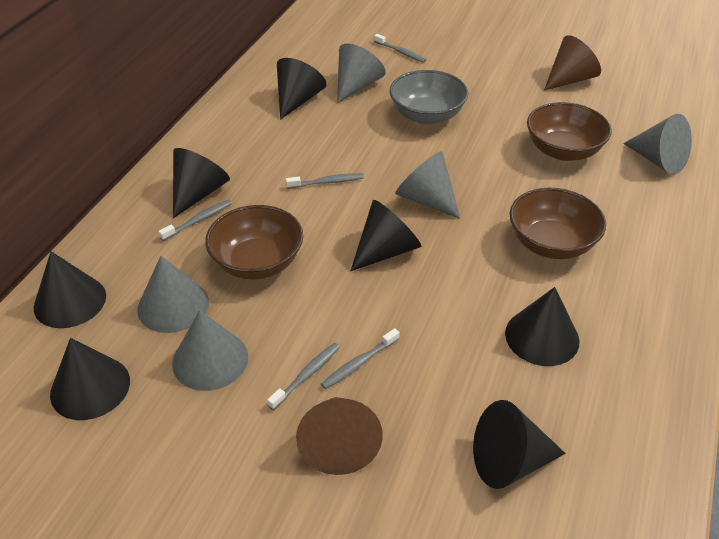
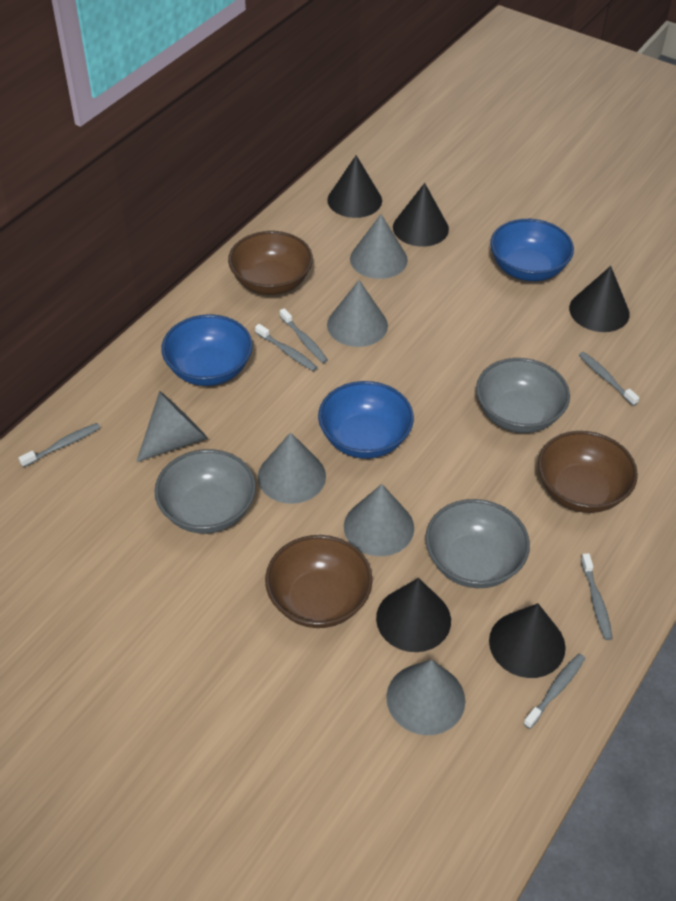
black cone: [34,251,106,328] [50,338,130,420] [173,148,230,218] [277,58,326,120] [351,200,421,271] [473,400,566,489] [505,287,580,366] = 7 -> [327,155,382,218] [376,578,451,652] [393,183,449,247] [489,603,566,678] [569,266,630,332] = 5
blue bowl: none = 0 -> [161,314,253,386] [318,381,414,459] [490,219,574,281] = 3
brown cone: [296,397,383,475] [544,35,601,91] = 2 -> none = 0
grey bowl: [389,70,468,125] = 1 -> [154,449,256,534] [425,499,530,588] [476,358,570,433] = 3
grey cone: [137,256,209,333] [172,310,248,391] [337,43,385,103] [395,151,460,219] [623,114,692,174] = 5 -> [137,391,208,462] [258,432,326,504] [327,280,388,347] [344,484,414,556] [350,214,408,279] [386,659,465,735] = 6
grey toothbrush: [158,200,232,241] [267,343,340,410] [286,173,364,189] [321,328,400,389] [374,34,426,63] = 5 -> [19,423,100,468] [255,324,318,371] [280,308,328,363] [523,654,585,729] [579,352,639,406] [581,553,613,640] = 6

